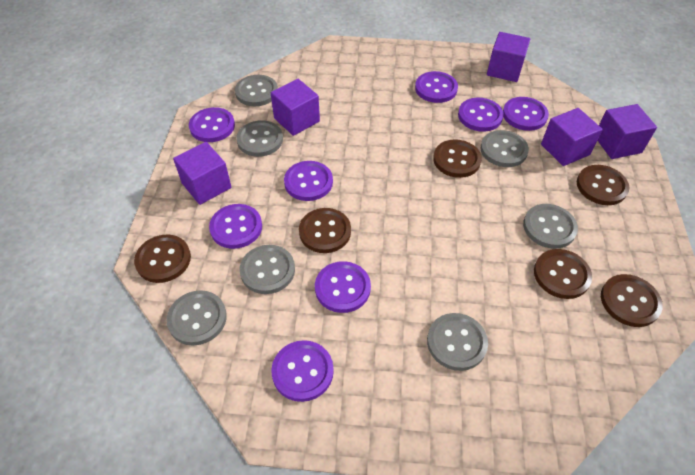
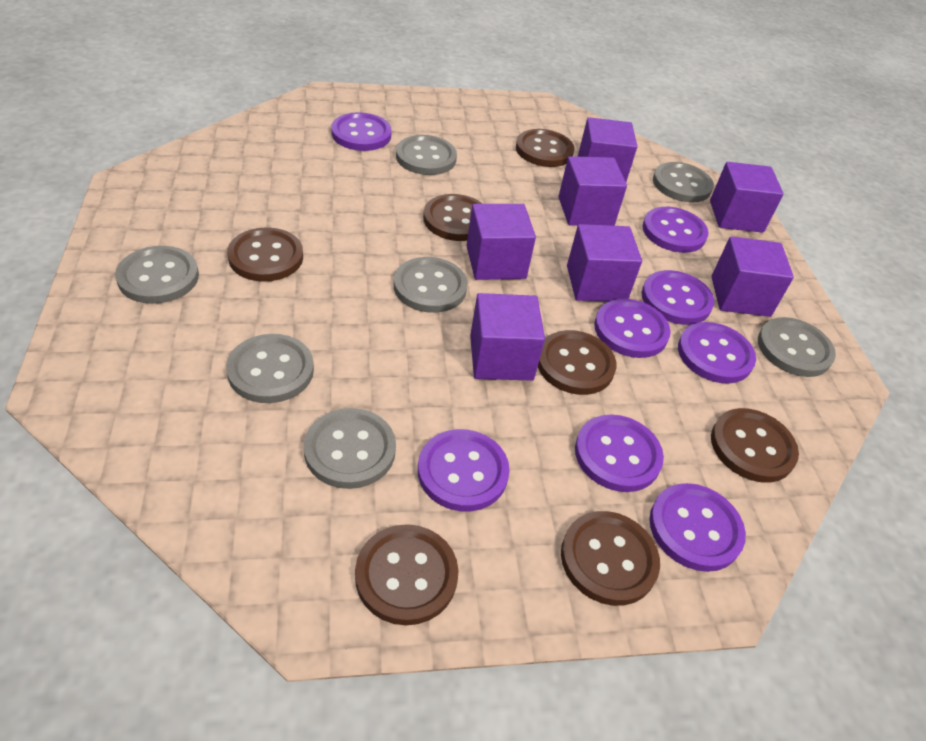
brown button: [134,235,191,283] [299,208,351,253] [433,139,482,178] [534,249,592,299] [577,165,629,205] [601,274,663,327] = 6 -> [227,227,303,282] [355,524,459,625] [423,194,482,241] [516,129,575,167] [538,330,617,395] [561,511,660,606] [711,408,799,483] = 7
purple cube: [173,142,231,205] [271,79,320,136] [487,32,530,82] [541,108,603,166] [597,104,657,159] = 5 -> [466,204,536,280] [470,293,545,381] [558,156,627,226] [567,224,642,301] [578,117,637,182] [710,162,784,233] [711,236,794,317] = 7

